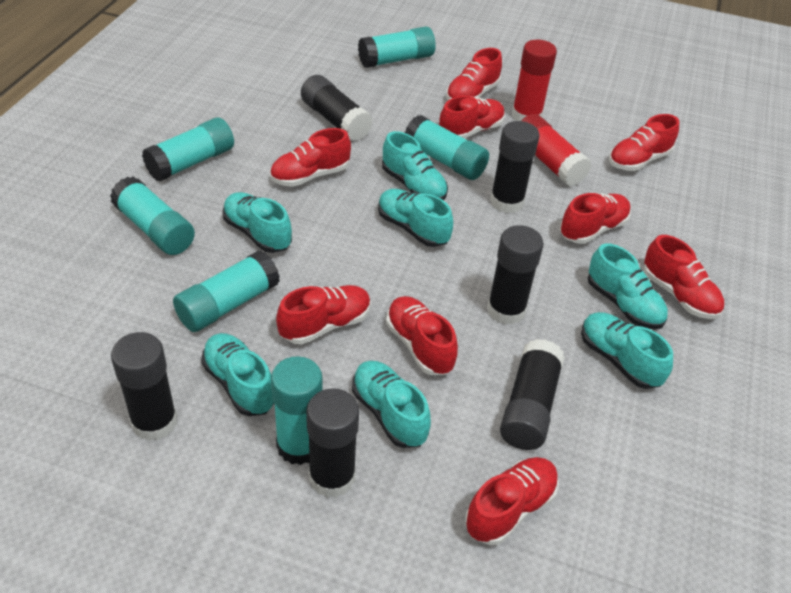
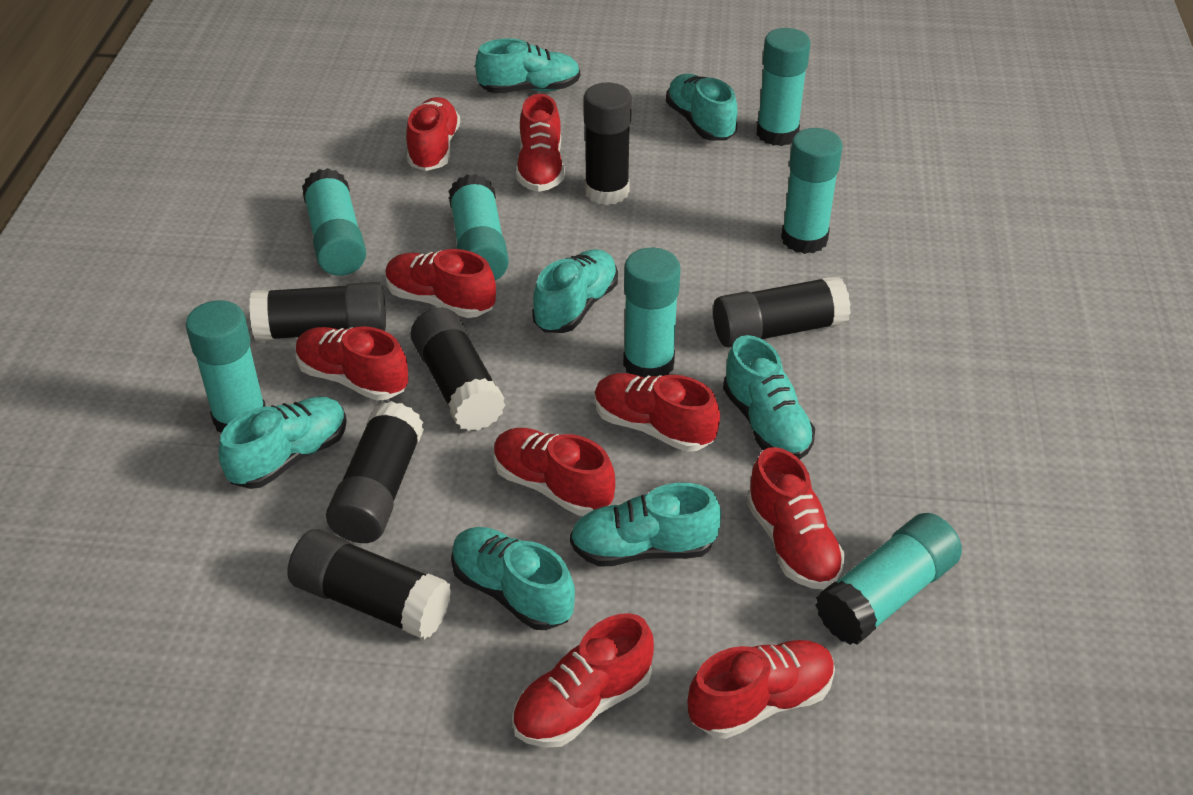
red glue stick: [512,40,557,121] [521,114,592,186] = 2 -> none = 0
turquoise glue stick: [110,176,195,255] [142,118,234,182] [173,250,280,332] [271,356,323,465] [358,26,436,68] [405,115,489,180] = 6 -> [186,300,266,432] [302,168,366,276] [449,174,509,280] [623,247,681,377] [757,28,811,146] [781,128,843,254] [815,513,962,645] = 7

